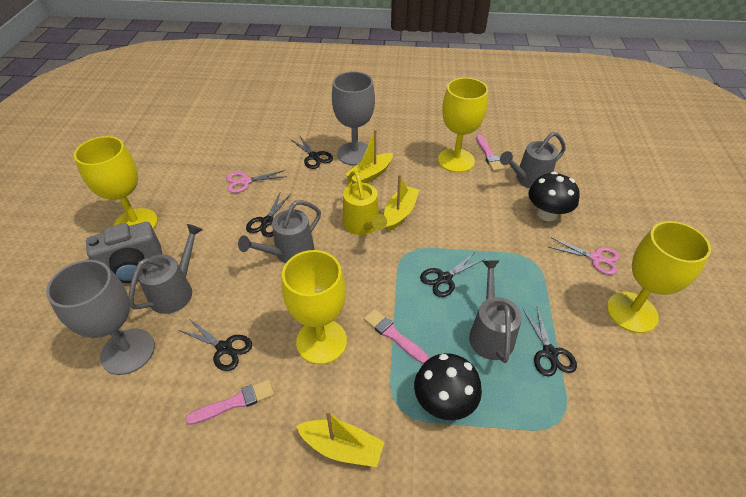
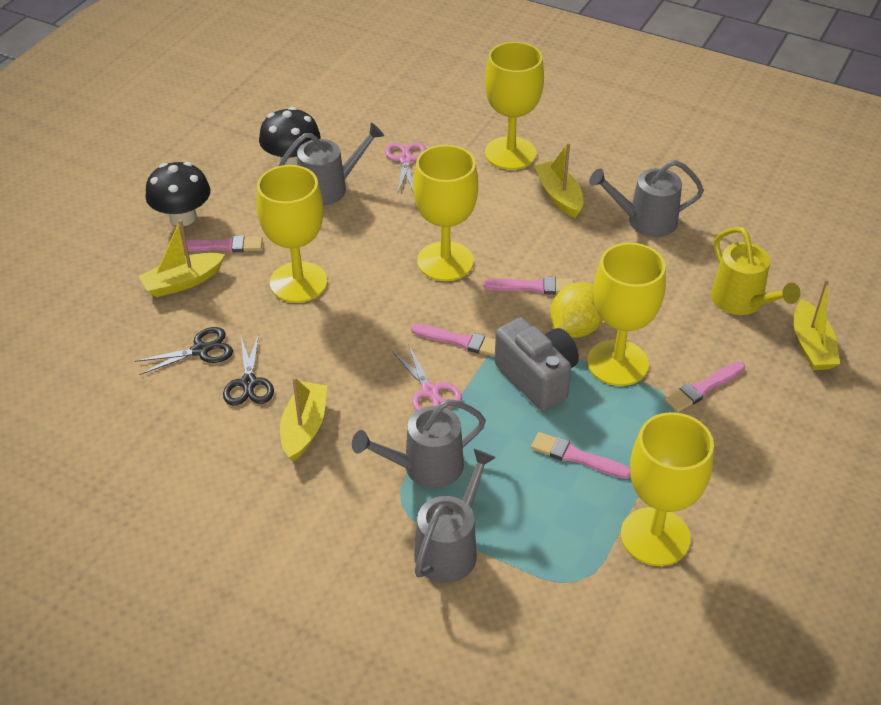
black scissors: [178,318,252,371] [246,193,291,237] [290,135,333,169] [420,252,485,297] [523,307,577,376] = 5 -> [135,327,233,375] [223,334,274,406] = 2
grey goblet: [46,260,155,375] [332,71,375,166] = 2 -> none = 0
pink brush: [185,379,274,425] [364,309,429,364] [476,135,504,171] = 3 -> [182,235,263,252] [411,324,495,357] [484,276,574,294] [531,432,631,479] [664,362,745,412] = 5
yellow boat: [296,410,385,467] [345,129,393,183] [384,174,419,231] = 3 -> [139,219,225,297] [280,377,327,461] [534,142,583,218] [794,279,840,370] = 4
yellow goblet: [74,136,158,229] [282,250,347,365] [438,78,488,173] [607,221,711,333] = 4 -> [256,165,328,303] [413,145,478,281] [485,42,544,170] [587,242,666,386] [621,412,714,566] = 5
yellow lemon: none = 0 -> [550,282,603,338] = 1

